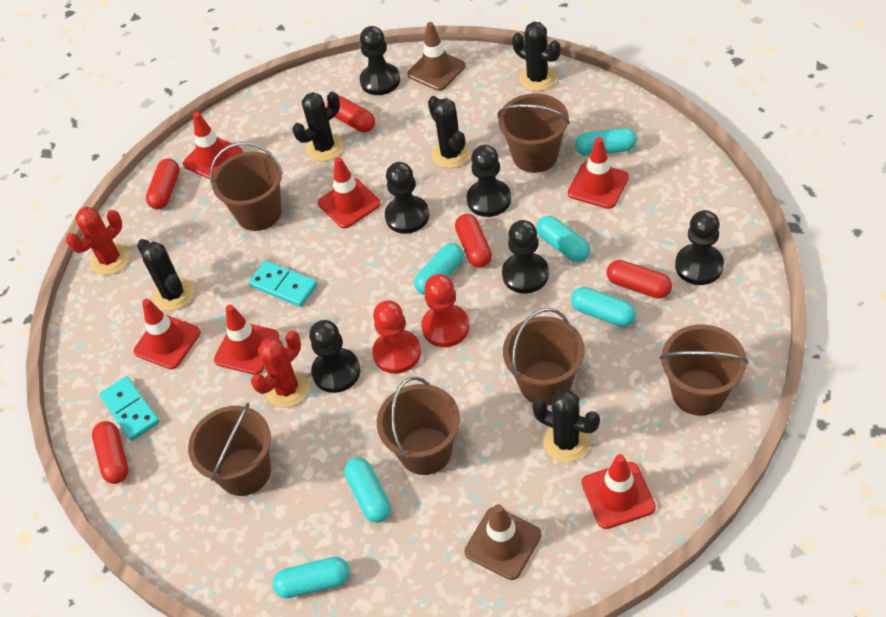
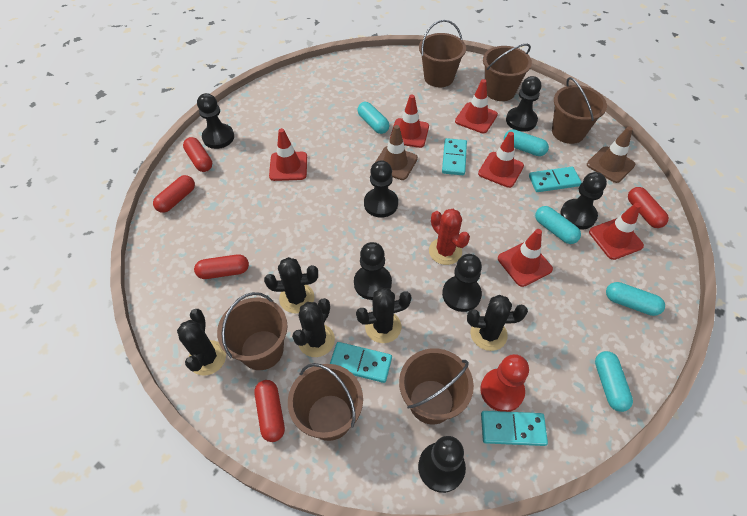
black pawn: [309,320,360,393] [360,26,400,95] [385,162,429,234] [467,145,511,217] [502,220,549,294] [675,210,724,285] = 6 -> [197,93,234,149] [354,242,392,300] [364,160,398,218] [418,436,466,493] [442,254,482,312] [506,76,541,132] [560,172,607,229] = 7
red cactus: [66,207,130,275] [251,331,309,408] = 2 -> [429,209,470,265] = 1
red pawn: [372,300,421,374] [421,274,470,347] = 2 -> [480,354,529,412] = 1
turquoise capsule: [273,557,350,598] [344,457,391,523] [414,243,464,295] [536,216,590,262] [571,287,636,327] [575,128,637,156] = 6 -> [358,102,390,134] [504,129,549,156] [535,206,581,244] [595,351,633,412] [606,282,665,316] = 5
turquoise domino: [99,376,160,441] [249,260,318,307] = 2 -> [330,342,392,383] [442,138,467,175] [481,411,548,446] [529,167,582,192] = 4

